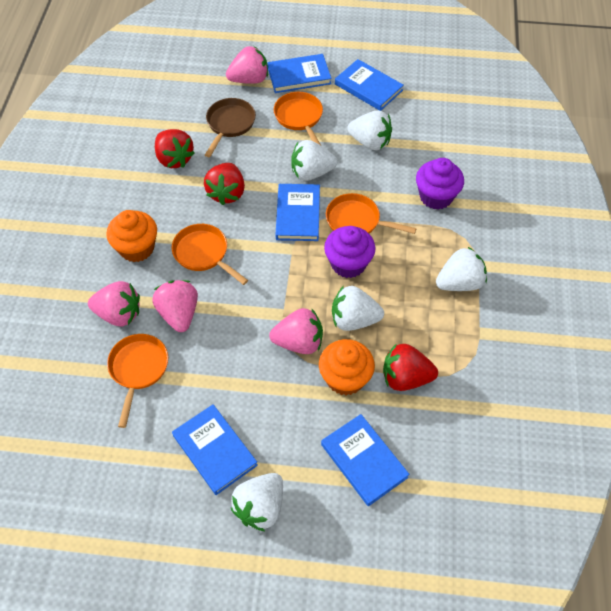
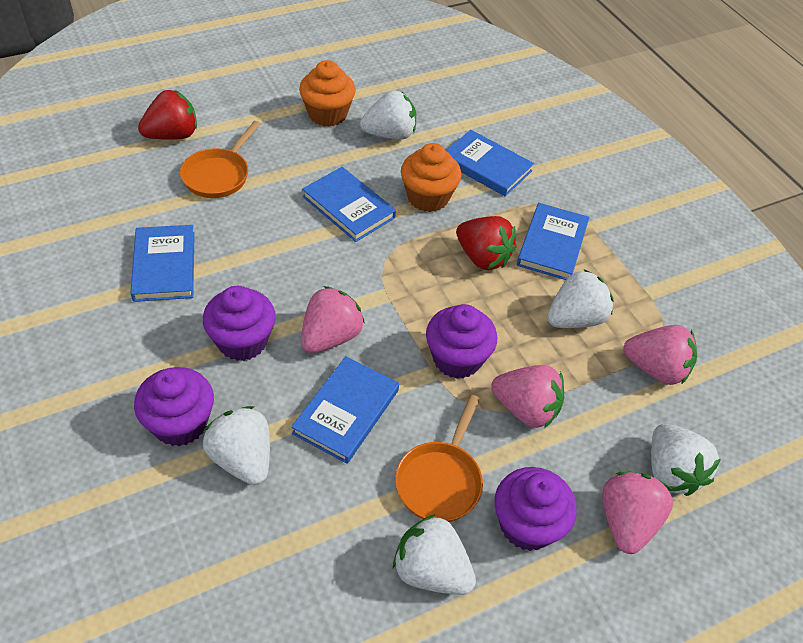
brown pan: [205,98,256,157] = 1 -> none = 0
orange pan: [107,334,168,428] [172,224,248,285] [274,92,323,145] [326,193,417,234] = 4 -> [180,121,260,198] [395,395,483,522] = 2
purple cupcake: [324,226,375,278] [416,158,464,210] = 2 -> [134,367,214,446] [203,286,276,361] [426,304,497,379] [494,467,577,551] = 4
red strawberry: [155,129,195,168] [204,163,245,205] [383,343,438,391] = 3 -> [138,90,197,140] [456,216,516,270] = 2

